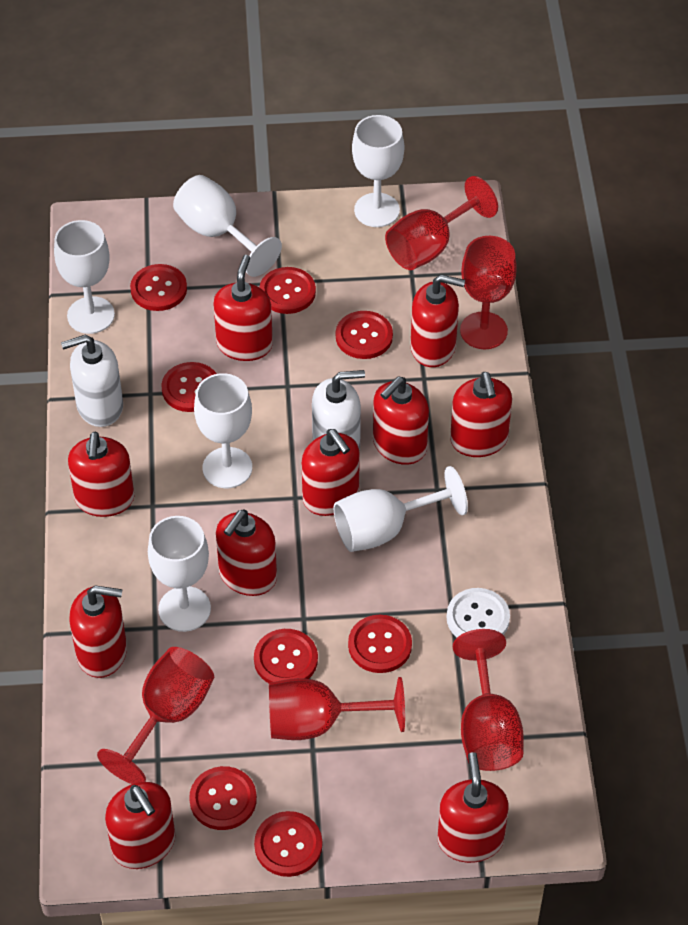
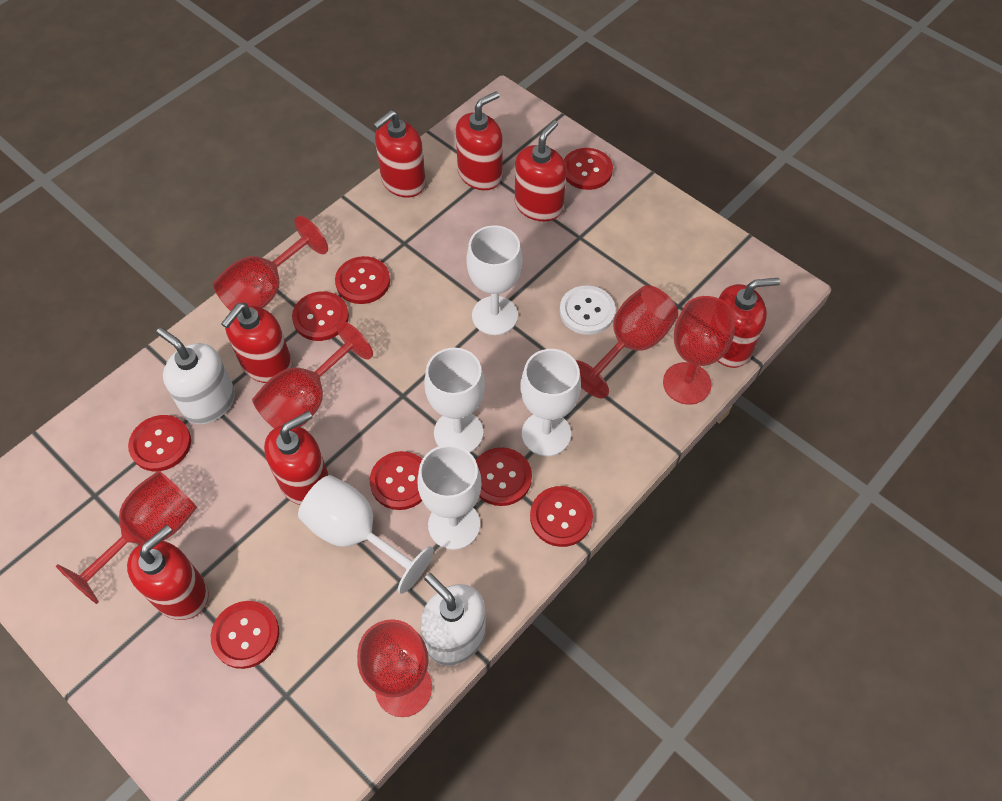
red goblet: [97,647,214,784] [269,677,405,740] [385,176,498,270] [453,629,524,771] [460,236,517,349] = 5 -> [56,471,197,604] [213,216,328,311] [252,321,373,428] [357,619,432,717] [576,285,678,398] [663,296,736,405] = 6
red soap dispenser: [68,432,134,517] [69,585,127,678] [105,782,175,869] [213,255,273,361] [216,510,277,596] [302,429,360,516] [373,377,429,465] [410,275,465,367] [438,752,509,863] [450,372,512,457] = 10 -> [127,525,209,620] [221,303,292,383] [264,411,329,505] [373,110,426,198] [456,91,503,190] [515,120,567,222] [718,278,780,368] = 7
white goblet: [54,220,115,334] [148,516,211,632] [173,175,282,277] [194,373,252,488] [334,466,468,552] [352,115,404,227] = 6 -> [298,475,434,594] [417,445,482,550] [424,348,485,452] [466,225,522,335] [521,349,581,456] = 5

